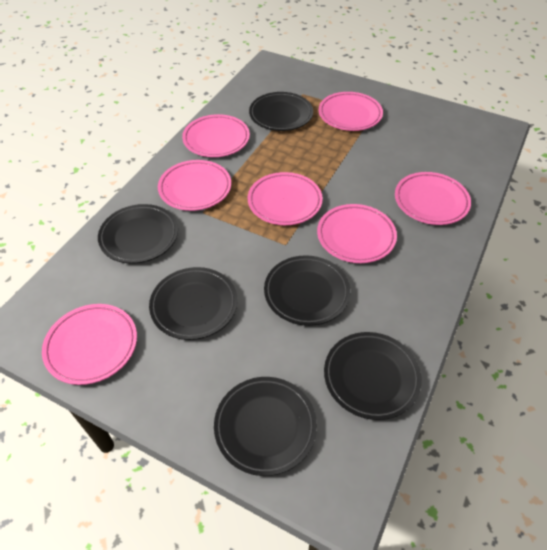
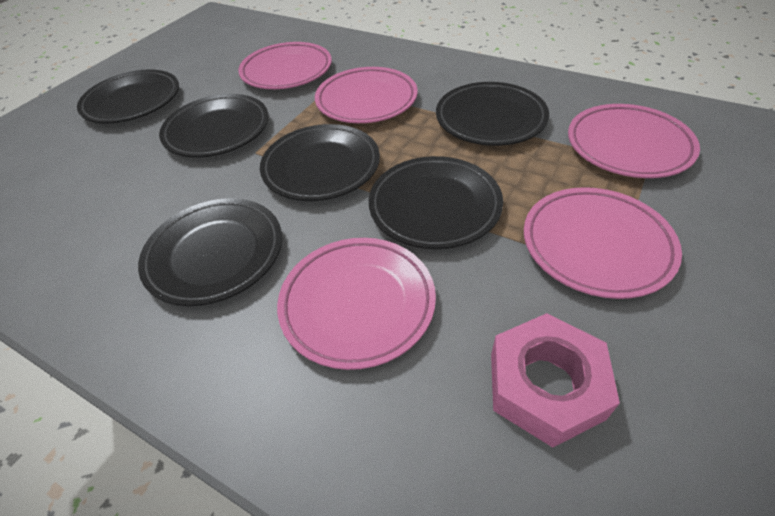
pink nut: none = 0 -> [491,313,620,447] = 1
pink plate: [42,304,137,385] [158,160,231,211] [182,114,250,157] [248,172,323,225] [317,204,397,263] [319,92,383,131] [395,172,471,225] = 7 -> [238,42,332,89] [277,238,436,370] [315,67,417,123] [524,187,682,299] [568,104,700,178] = 5

